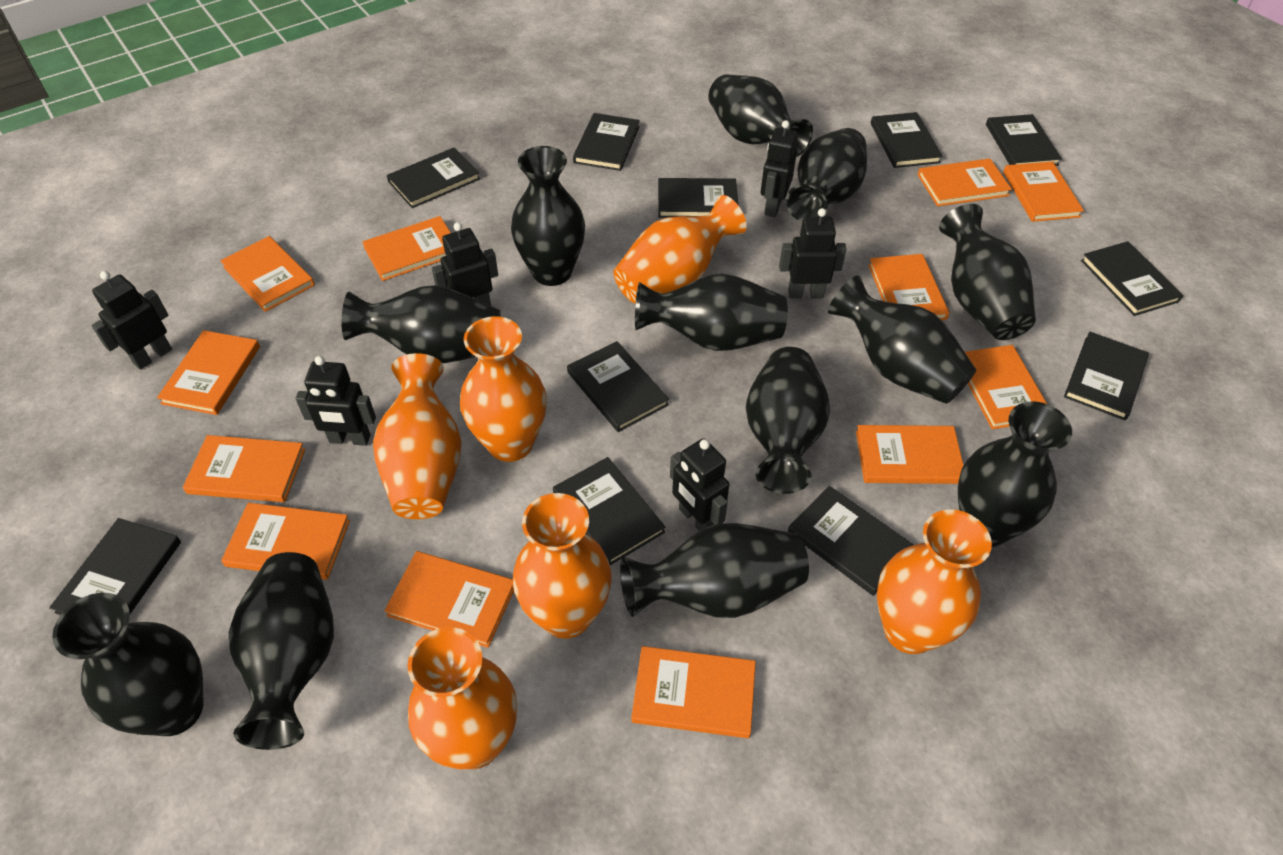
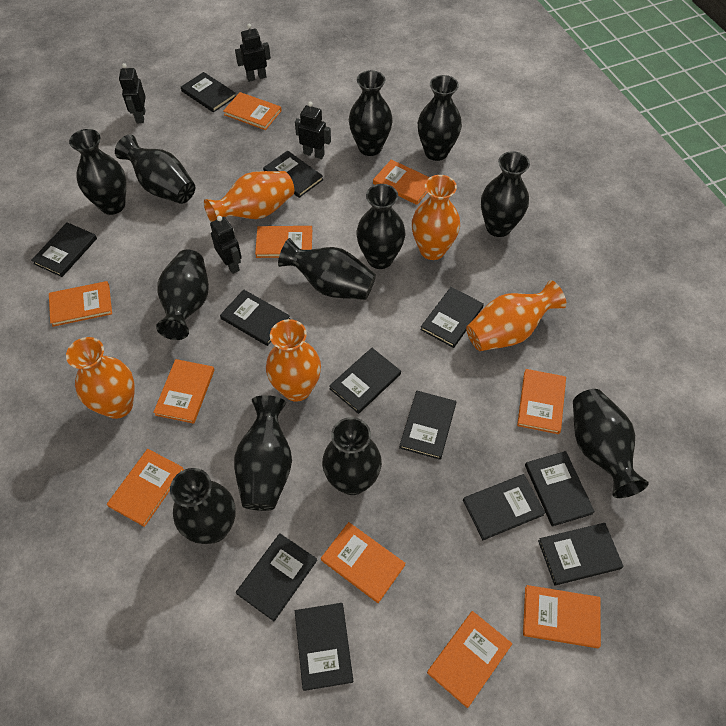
black book: [49,518,181,615] [387,147,480,208] [553,457,665,565] [567,341,669,432] [573,113,640,171] [658,178,738,218] [788,486,914,596] [871,112,943,168] [986,114,1062,166] [1064,332,1149,420] [1081,241,1183,316] = 11 -> [31,222,97,277] [181,72,236,113] [220,290,290,346] [236,533,317,621] [263,150,323,198] [295,603,353,691] [329,348,401,414] [399,390,456,460] [420,287,484,348] [463,474,545,540] [525,451,595,526] [538,523,624,585] = 12
black robot: [91,271,172,370] [295,356,376,446] [432,222,498,306] [670,438,730,531] [761,120,798,217] [779,208,847,299] = 6 -> [119,63,146,123] [210,216,242,274] [235,24,271,82] [295,101,331,159] = 4
orange book: [157,330,260,415] [183,435,305,502] [220,236,315,312] [221,503,350,580] [363,216,451,281] [384,551,514,648] [631,646,756,738] [856,425,963,484] [868,254,949,320] [918,158,1012,206] [965,345,1047,429] [1003,161,1084,222] = 12 -> [49,281,112,327] [107,449,184,527] [153,359,215,424] [223,92,282,130] [255,226,312,258] [321,522,406,603] [373,160,430,205] [427,611,513,708] [517,369,566,434] [523,585,601,648] = 10
orange vase: [373,353,462,519] [407,627,517,769] [460,316,547,462] [513,493,612,639] [613,195,747,303] [877,509,992,654] = 6 -> [66,337,135,419] [204,171,294,222] [266,319,321,402] [412,175,460,260] [466,280,566,351] = 5

